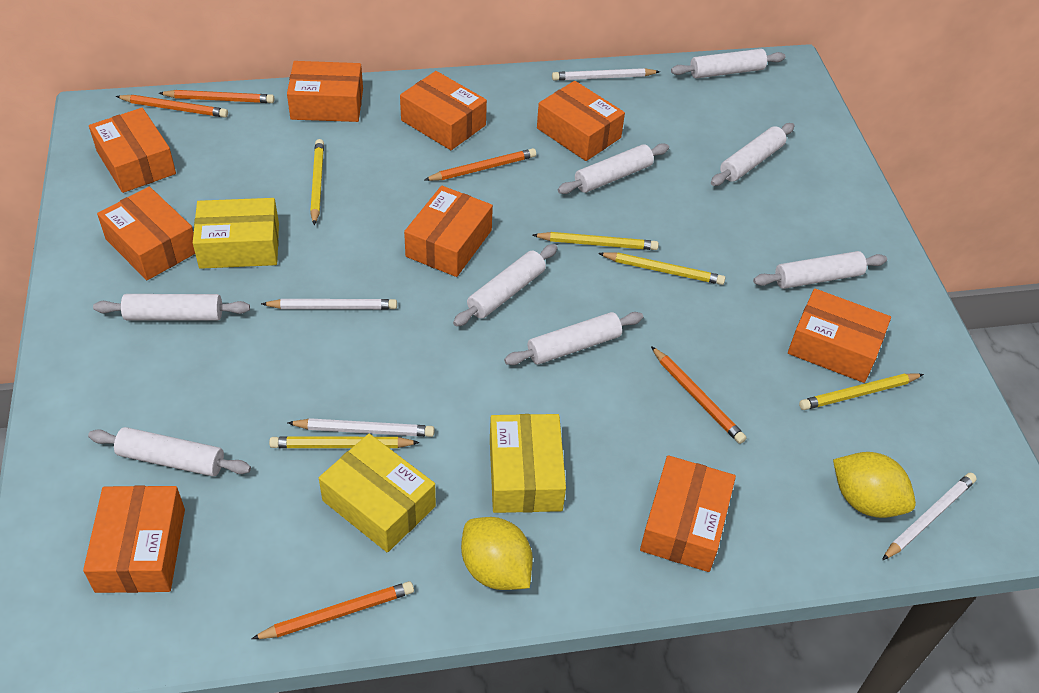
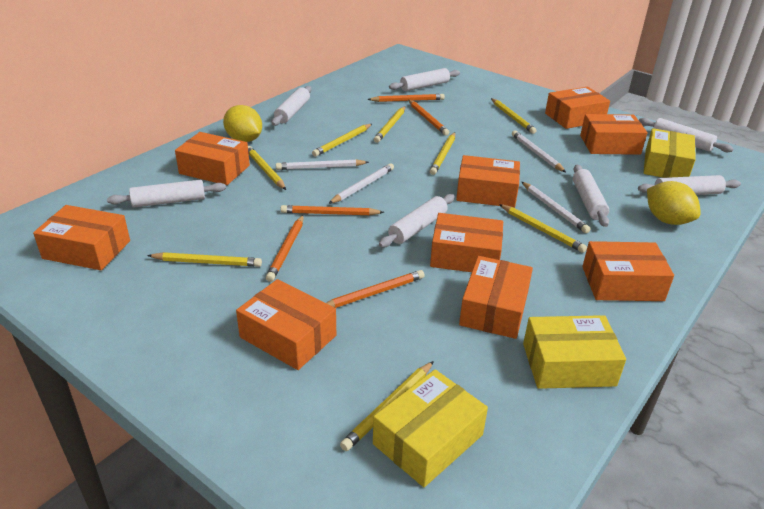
white rolling pin: [88,427,251,476] [93,294,250,321] [453,244,558,326] [504,312,643,365] [558,143,669,194] [671,49,786,78] [711,123,795,186] [753,251,887,289] = 8 -> [107,180,226,207] [272,86,311,126] [379,194,455,248] [389,68,460,91] [573,165,609,227] [638,175,741,195] [639,118,734,152] = 7
yellow pencil: [269,437,420,448] [310,139,324,225] [533,232,659,250] [598,252,725,285] [799,373,924,410] = 5 -> [147,252,262,267] [248,146,286,190] [312,124,372,157] [340,361,434,451] [374,106,406,143] [430,132,455,175] [491,98,537,134] [499,204,587,253] = 8

